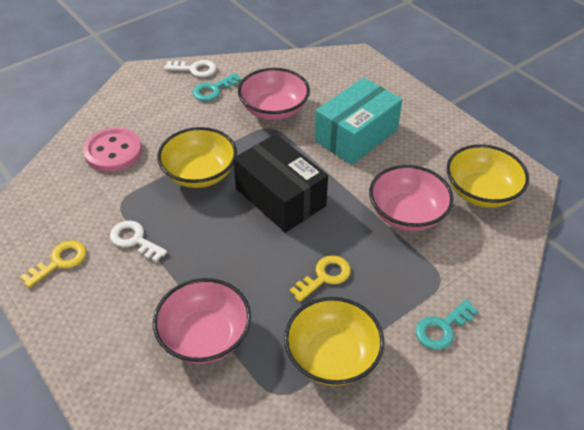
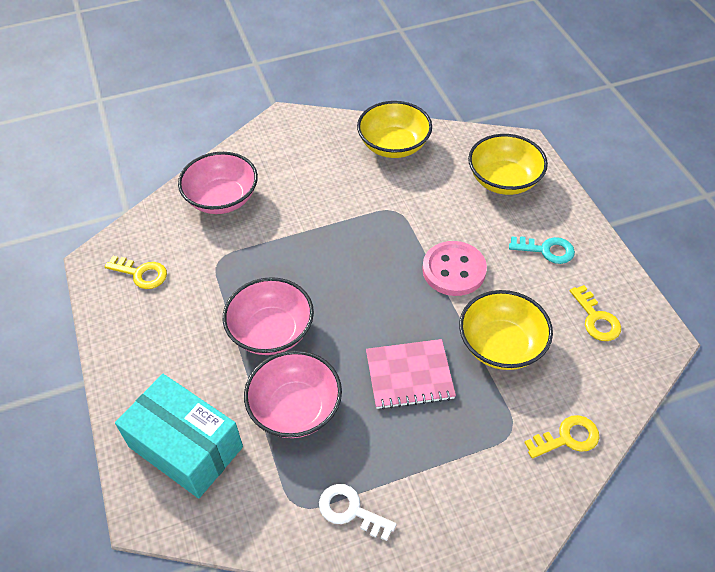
black box: [233,134,328,233] = 1 -> none = 0
pink notebook: none = 0 -> [366,339,456,410] = 1
turquoise key: [193,73,242,101] [416,300,478,350] = 2 -> [509,236,575,264] = 1
white key: [110,221,167,262] [164,60,216,77] = 2 -> [319,484,397,541] = 1
yellow key: [20,240,86,288] [290,255,351,302] = 2 -> [105,256,167,289] [524,415,599,459] [570,285,621,341] = 3

